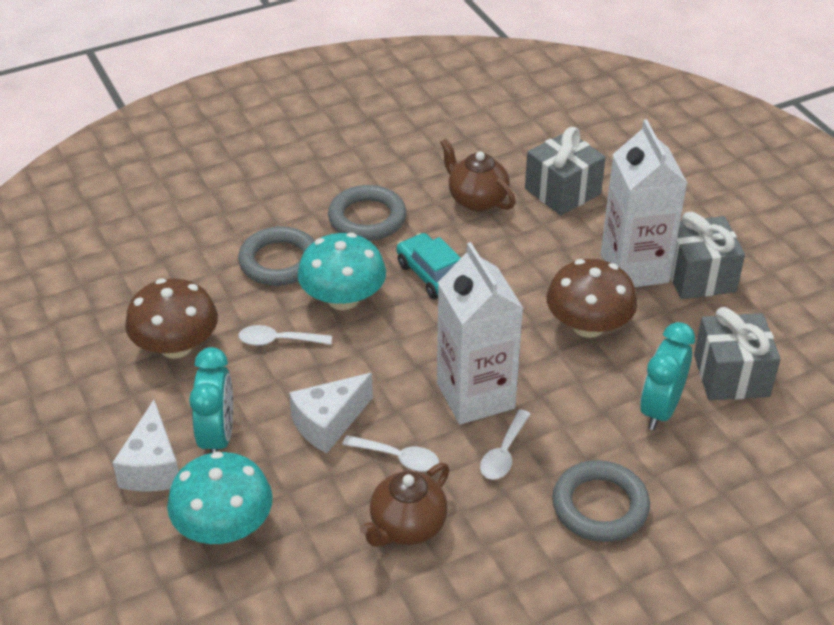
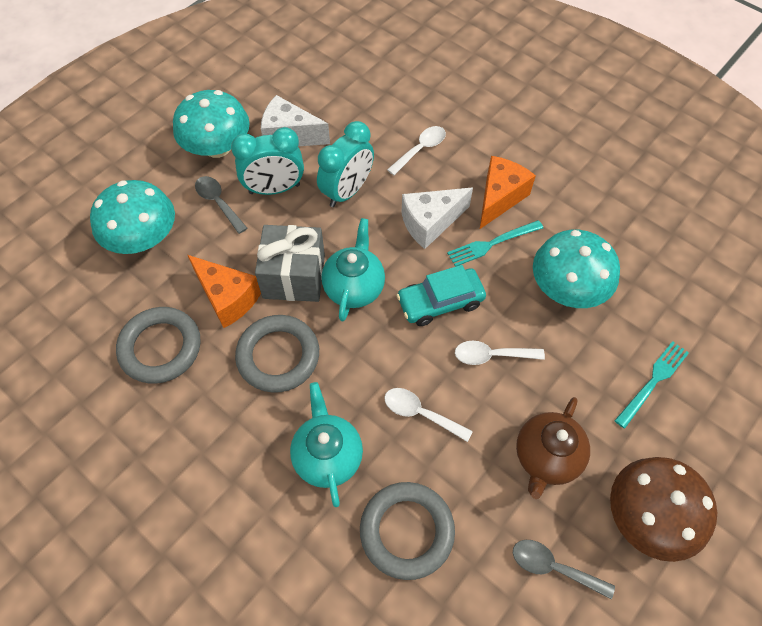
brown mushroom: [125,278,218,358] [546,259,637,338] = 2 -> [610,457,717,562] = 1
brown teapot: [360,463,449,547] [440,139,516,212] = 2 -> [516,397,590,499] = 1
grey gift: [525,127,606,215] [670,212,745,299] [694,307,781,400] = 3 -> [255,225,325,302] = 1
grey spoon: none = 0 -> [195,176,247,234] [513,540,615,599] = 2
orange cheese: none = 0 -> [188,255,261,328] [479,156,536,230] = 2
turquoise fork: none = 0 -> [447,220,543,267] [614,341,689,429] = 2
turquoise mushroom: [167,451,273,544] [298,233,386,310] = 2 -> [90,180,175,254] [173,90,250,158] [533,230,620,308] = 3
turquoise teapot: none = 0 -> [290,382,363,507] [321,218,385,321] = 2
white carton: [437,242,523,425] [601,119,687,287] = 2 -> none = 0

